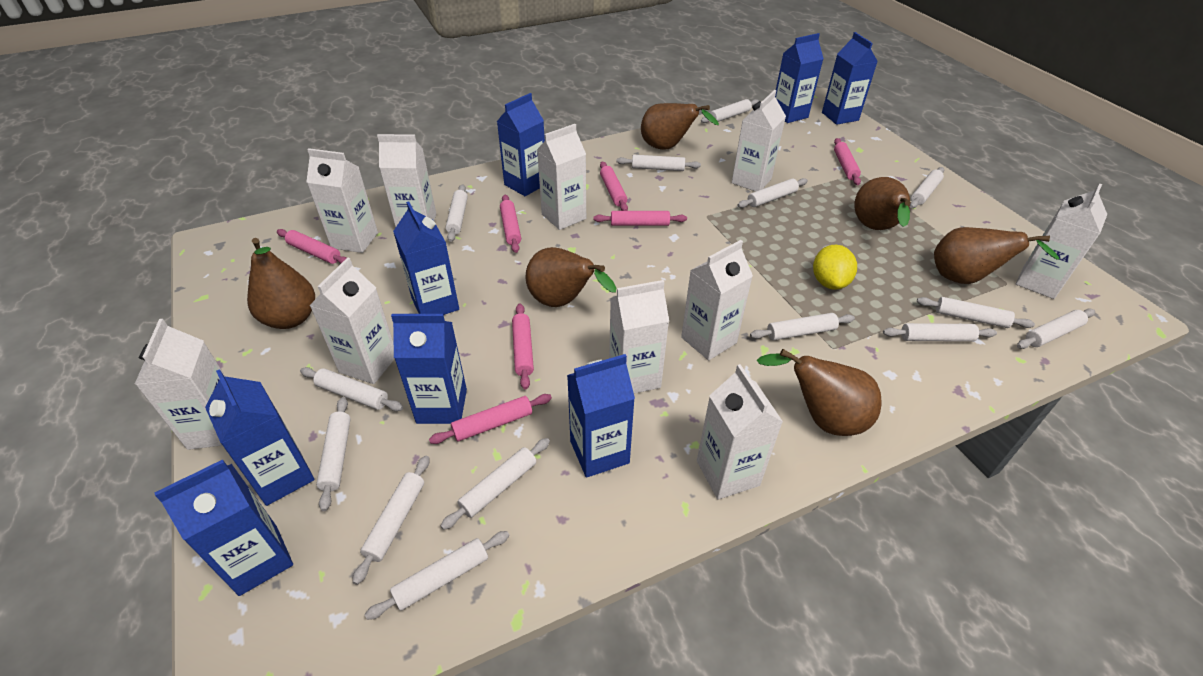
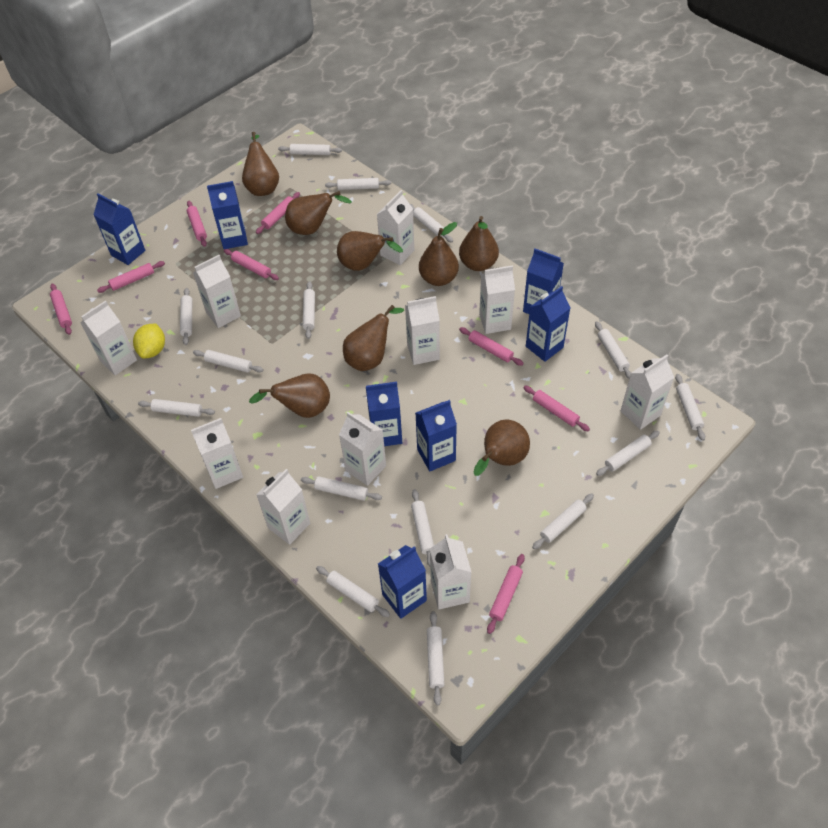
blue carton: [154,460,293,596] [205,369,315,506] [391,314,467,424] [393,201,459,315] [497,93,545,196] [567,354,635,478] [775,33,824,123] [822,32,878,125] = 8 -> [94,193,145,265] [207,181,248,249] [366,382,402,446] [378,545,427,619] [416,400,457,471] [523,248,564,314] [526,286,570,362] = 7
brown pear: [247,238,315,329] [526,247,616,307] [641,103,719,150] [757,349,882,436] [854,177,911,230] [934,227,1060,284] = 6 -> [242,132,279,196] [249,374,330,418] [285,191,352,235] [337,231,403,271] [343,305,404,371] [419,222,459,286] [459,216,499,271] [473,420,530,476] = 8
pink rolling pin: [277,229,346,264] [429,394,552,444] [500,195,521,253] [512,303,534,390] [594,211,687,226] [600,162,628,211] [834,138,861,185] = 7 -> [50,284,72,335] [97,261,165,293] [187,201,207,247] [224,249,279,280] [256,192,300,234] [459,327,524,366] [487,554,525,634] [523,386,590,431] = 8
white rolling pin: [300,367,403,411] [316,397,351,511] [353,456,429,585] [364,531,509,620] [440,438,550,530] [446,184,468,242] [616,155,701,171] [701,99,759,123] [737,178,808,208] [750,313,855,341] [883,323,997,342] [910,167,944,208] [917,297,1035,328] [1017,309,1095,349] = 14 -> [138,399,215,417] [180,288,192,345] [193,350,264,373] [278,144,342,155] [301,476,382,501] [303,281,315,339] [316,566,390,617] [325,178,391,190] [410,204,453,243] [411,489,434,566] [427,611,445,706] [532,493,594,549] [595,321,631,379] [596,431,660,476] [675,374,705,441] = 15

